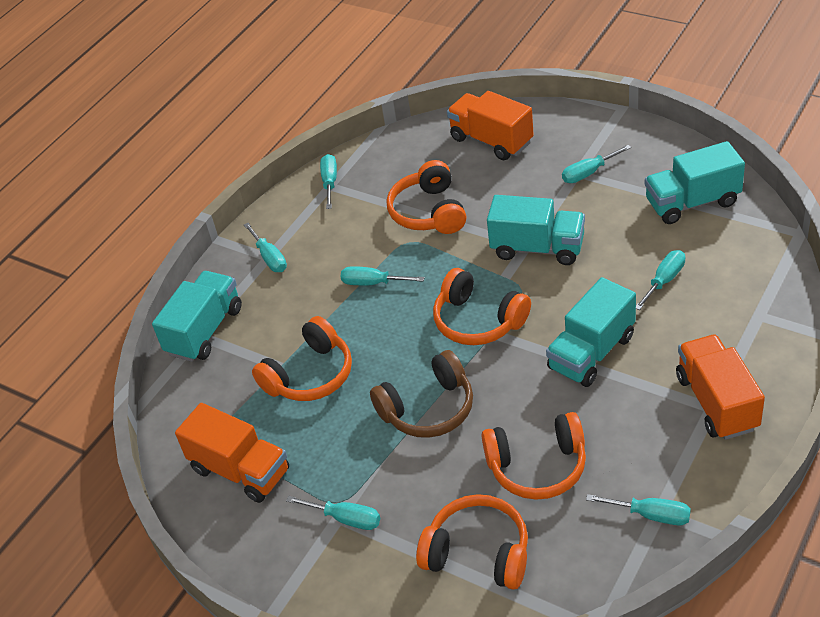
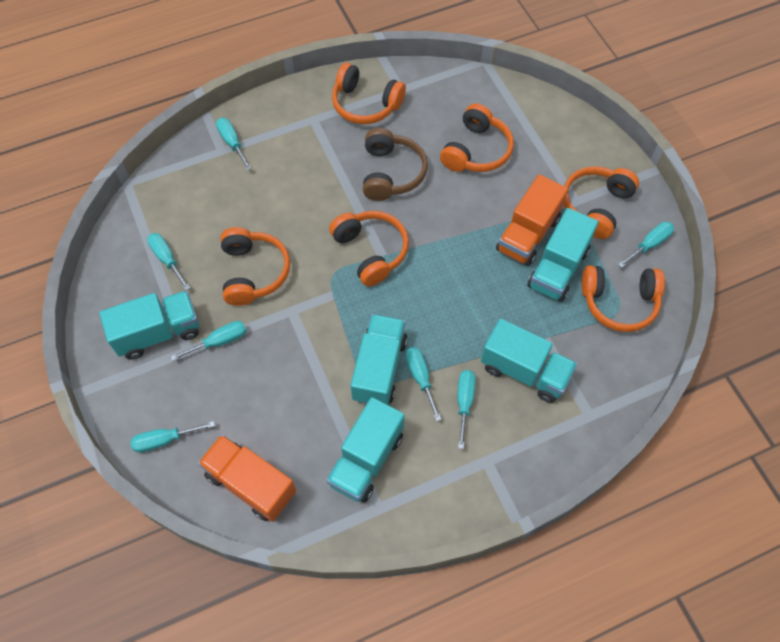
orange headphones: [252,316,352,401] [387,160,466,234] [416,494,528,590] [433,268,531,345] [482,412,586,500] = 5 -> [220,227,290,306] [329,211,409,287] [332,63,406,124] [440,103,514,172] [564,166,639,239] [581,265,665,332] = 6
orange truck: [175,403,289,503] [447,91,534,160] [676,334,765,440] = 3 -> [198,434,296,522] [496,174,568,266] = 2
turquoise truck: [152,271,242,362] [487,195,585,265] [546,277,636,387] [645,141,745,224] = 4 -> [99,291,199,360] [326,397,405,503] [351,314,407,405] [481,319,577,403] [527,208,598,302] = 5

